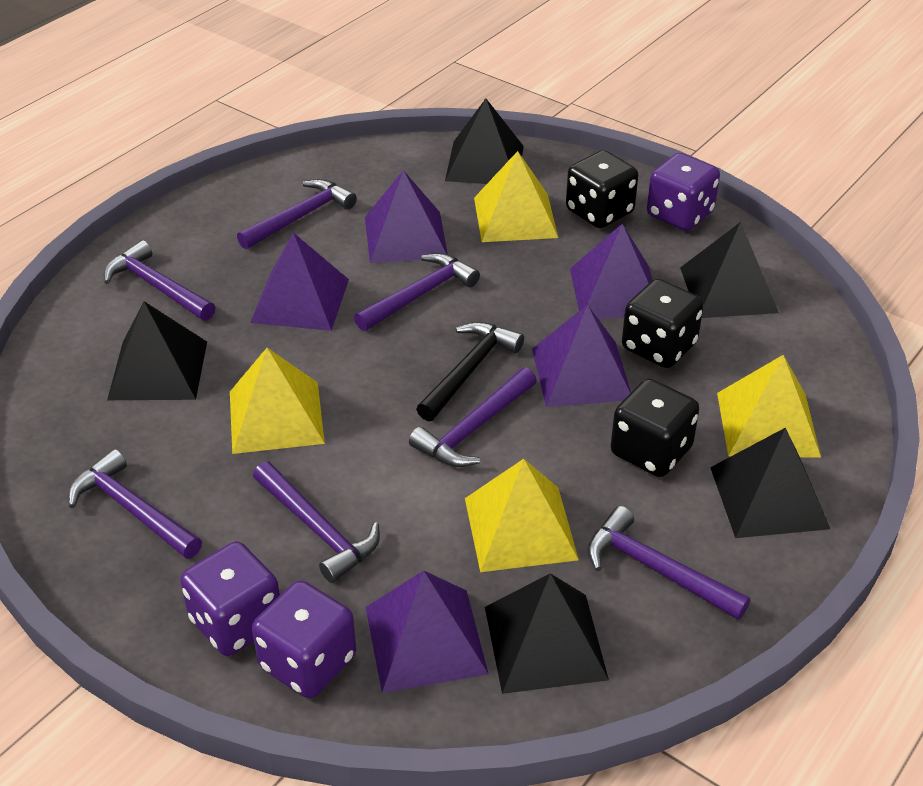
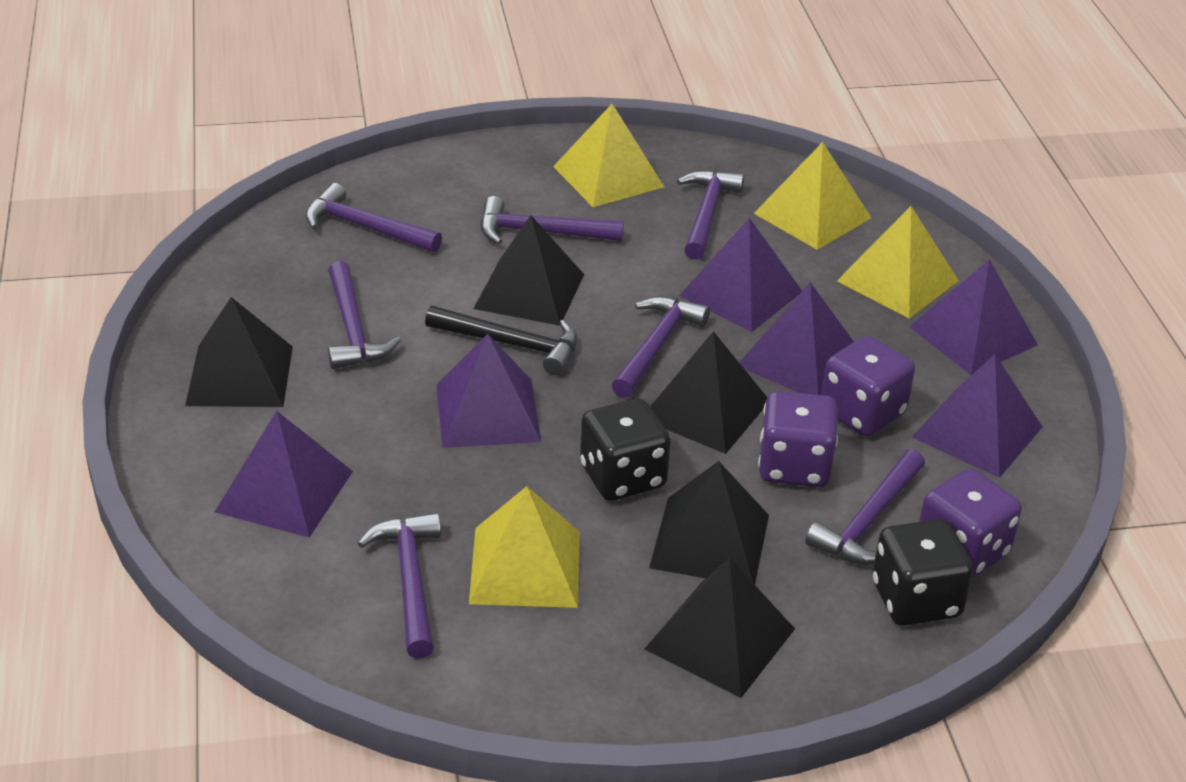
black dice: [566,150,638,228] [611,379,699,477] [622,279,704,368] = 3 -> [580,398,671,501] [872,519,974,626] = 2
purple pyramid: [250,233,349,331] [365,170,448,263] [366,571,489,693] [532,305,631,407] [570,224,653,319] = 5 -> [215,411,353,538] [436,334,541,448] [679,218,802,332] [739,282,854,395] [909,259,1038,375] [912,354,1042,478] = 6

